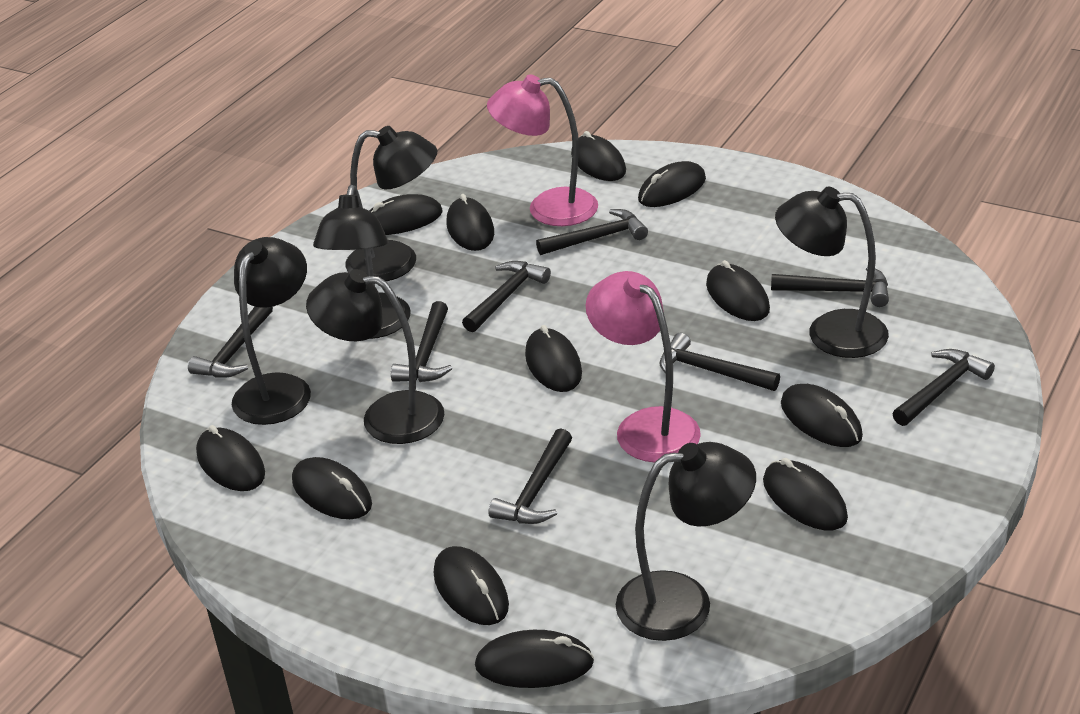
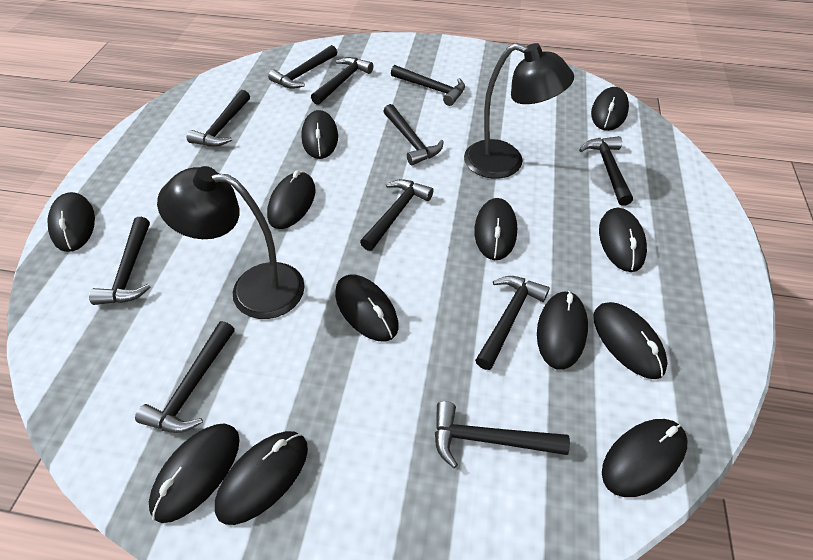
black hammer: [188,307,273,378] [391,301,452,382] [462,261,551,332] [488,428,572,524] [536,209,648,255] [659,333,780,391] [771,266,889,307] [892,349,995,426] = 8 -> [89,217,151,305] [135,321,235,433] [187,90,250,147] [268,45,337,89] [311,57,373,105] [360,179,434,251] [383,104,444,165] [391,65,465,106] [435,401,570,468] [475,276,550,370] [579,136,633,206] = 11
black lamp: [232,237,311,425] [306,269,445,444] [313,185,410,339] [345,126,437,281] [616,442,756,641] [775,187,889,358] = 6 -> [157,166,305,319] [464,43,574,179] = 2
pink lamp: [487,75,598,226] [585,271,701,463] = 2 -> none = 0

